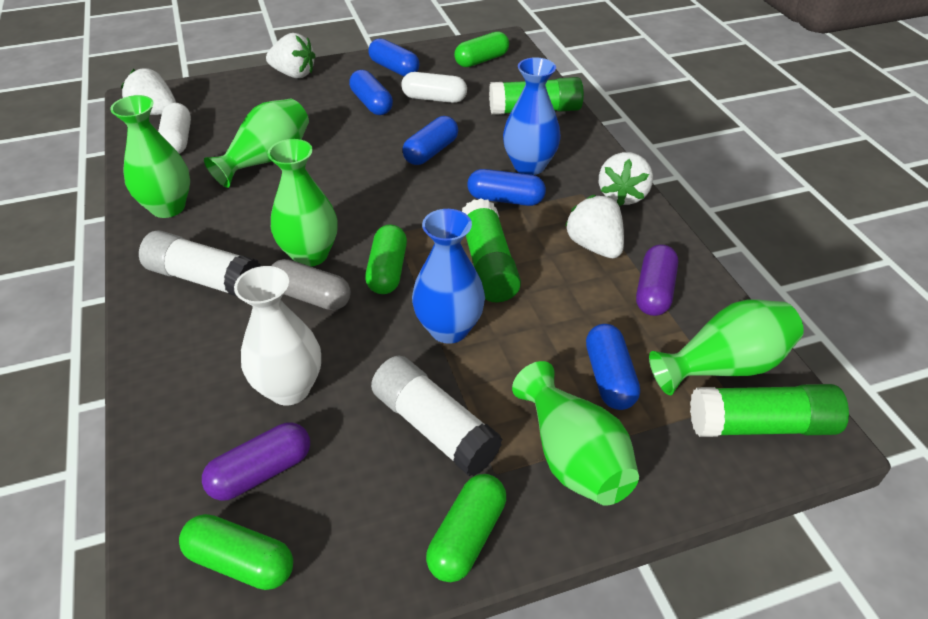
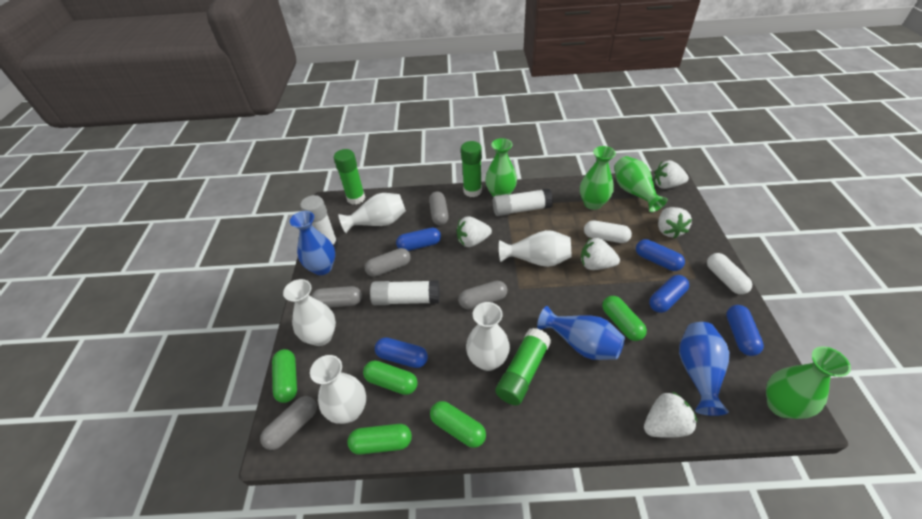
blue vase: [412,209,485,344] [503,57,561,175] = 2 -> [290,211,335,275] [537,306,625,360] [679,322,730,416] = 3
green capsule: [179,514,293,590] [365,224,407,294] [426,474,506,582] [454,31,509,67] = 4 -> [272,349,297,403] [347,424,412,455] [363,360,417,395] [430,401,486,448] [602,296,647,341] = 5
green vase: [110,95,190,218] [204,99,309,188] [267,139,337,267] [512,361,639,506] [649,300,804,395] = 5 -> [485,138,517,197] [580,146,616,210] [614,156,668,212] [766,346,851,419] = 4
grey capsule: [271,259,351,310] = 1 -> [260,396,317,450] [311,286,362,308] [365,248,411,277] [429,191,449,225] [458,281,507,309] = 5
purple capsule: [202,422,310,501] [636,244,678,316] = 2 -> none = 0
white glue stick: [139,230,261,296] [371,356,502,476] = 2 -> [300,195,338,250] [370,280,440,305] [493,188,553,216] = 3
white strawberry: [121,68,176,115] [266,33,316,78] [565,195,624,258] [599,152,653,206] = 4 -> [457,216,492,247] [581,238,620,270] [644,392,697,438] [654,160,689,189] [658,207,692,239] = 5
white vase: [234,266,321,405] = 1 -> [283,279,336,346] [310,355,366,424] [338,193,406,233] [466,302,510,371] [499,230,572,267] = 5

